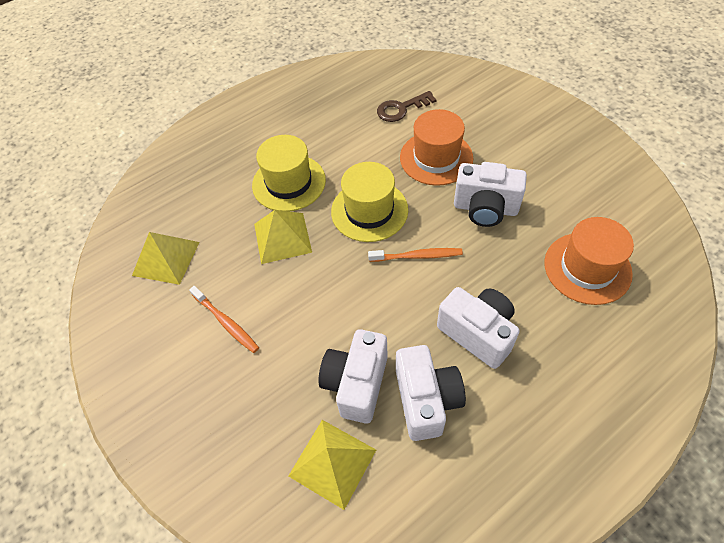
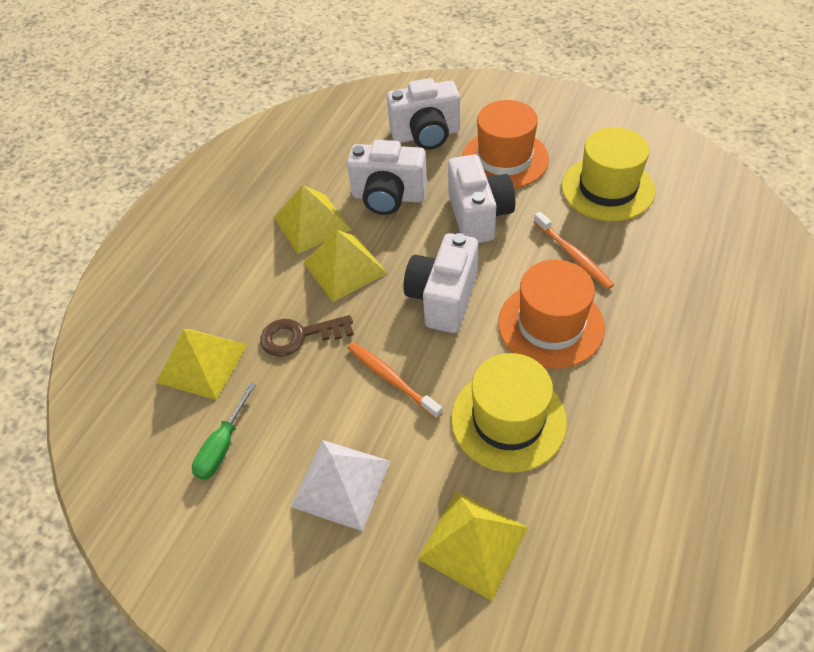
green screwdriver: none = 0 -> [192,382,256,480] = 1
white pyramid: none = 0 -> [291,440,391,531] = 1
yellow pyramid: [132,232,200,285] [254,210,312,264] [288,420,376,510] = 3 -> [156,329,248,400] [274,185,351,254] [303,230,387,302] [418,491,528,601] = 4

